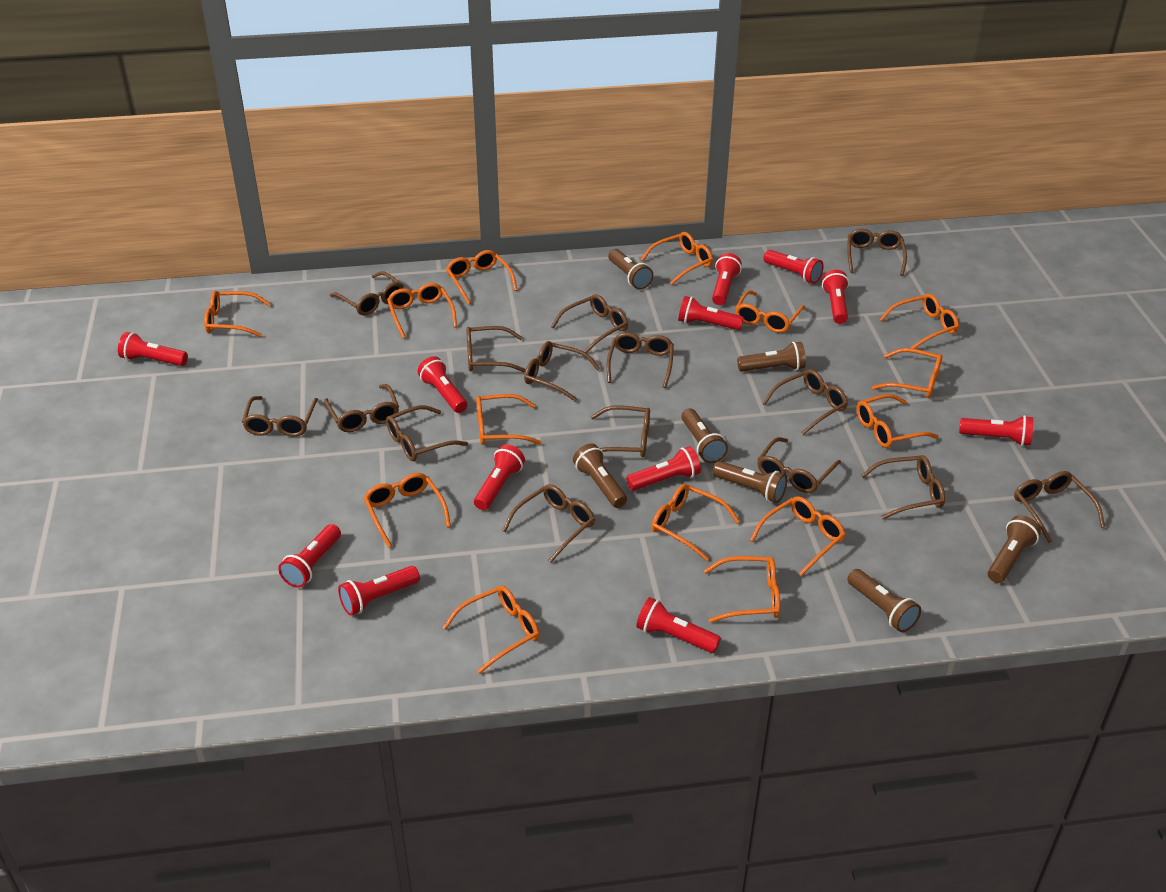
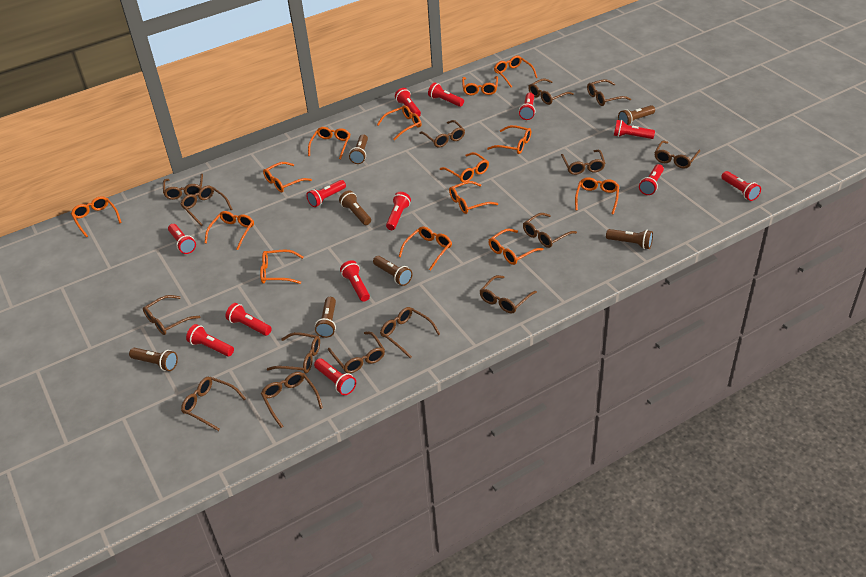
red flashlight: [118,332,188,366] [278,524,341,588] [338,566,420,615] [417,356,467,413] [474,444,525,510] [626,446,701,491] [636,597,721,653] [678,296,744,330] [712,253,742,305] [764,250,824,284] [822,270,849,324] [959,415,1033,446] = 12 -> [168,224,196,254] [186,324,234,357] [226,303,272,336] [306,180,346,207] [314,358,356,395] [340,260,370,302] [386,192,411,230] [395,88,421,116] [428,82,464,107] [519,93,536,120] [614,120,655,139] [639,164,664,195] [721,171,761,201] = 13

